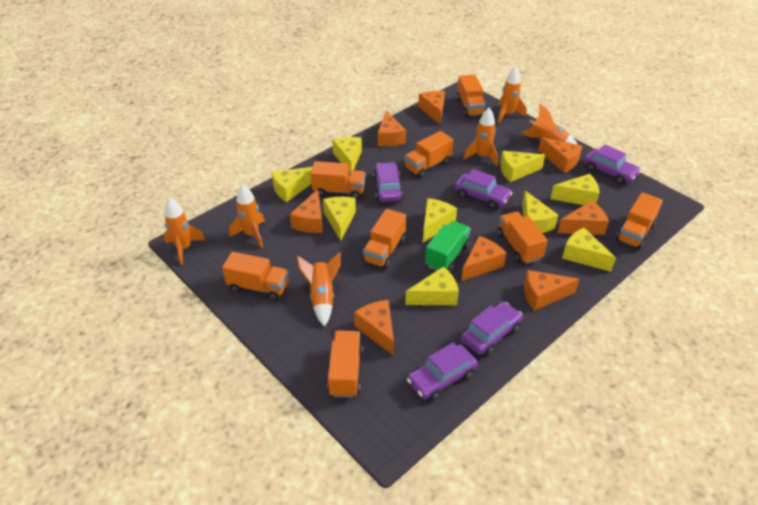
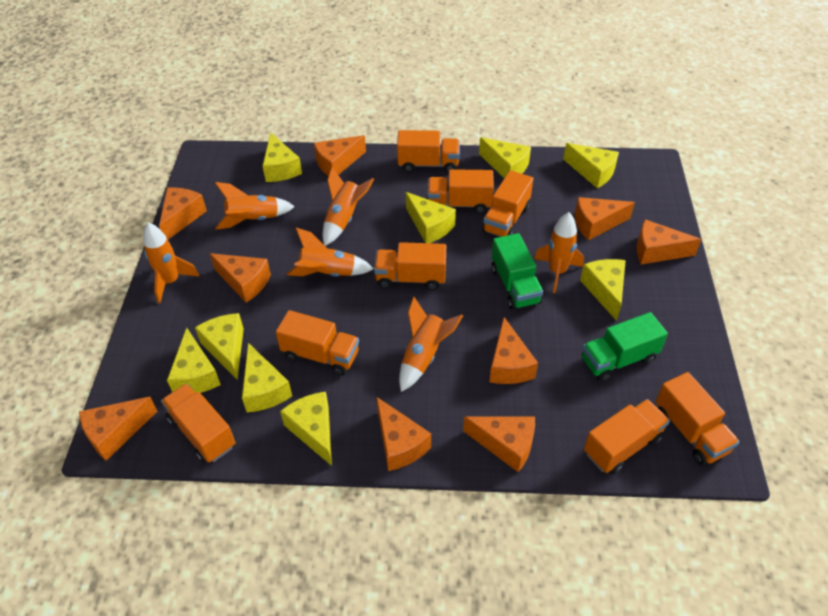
green truck: [425,221,471,272] = 1 -> [491,233,543,310] [582,312,668,382] = 2
orange cheese: [290,189,323,233] [354,300,394,356] [378,111,406,146] [418,91,445,124] [461,236,506,281] [524,270,579,311] [538,137,582,173] [558,200,609,235] = 8 -> [79,397,157,461] [159,187,207,239] [210,253,271,303] [314,135,366,176] [376,397,431,471] [463,417,535,472] [489,317,538,384] [575,197,635,241] [637,219,702,265] = 9
purple car: [373,162,403,202] [407,343,478,401] [455,169,512,209] [461,302,523,356] [584,144,641,184] = 5 -> none = 0

